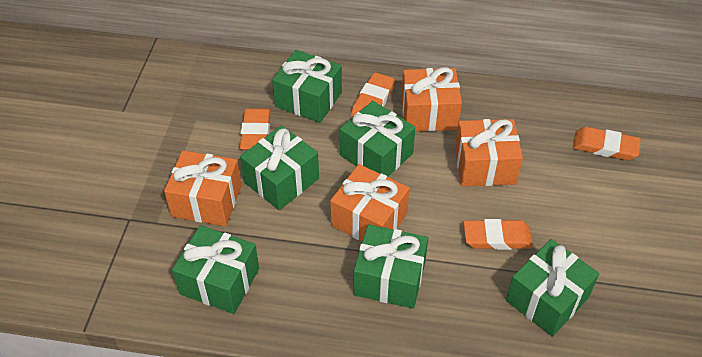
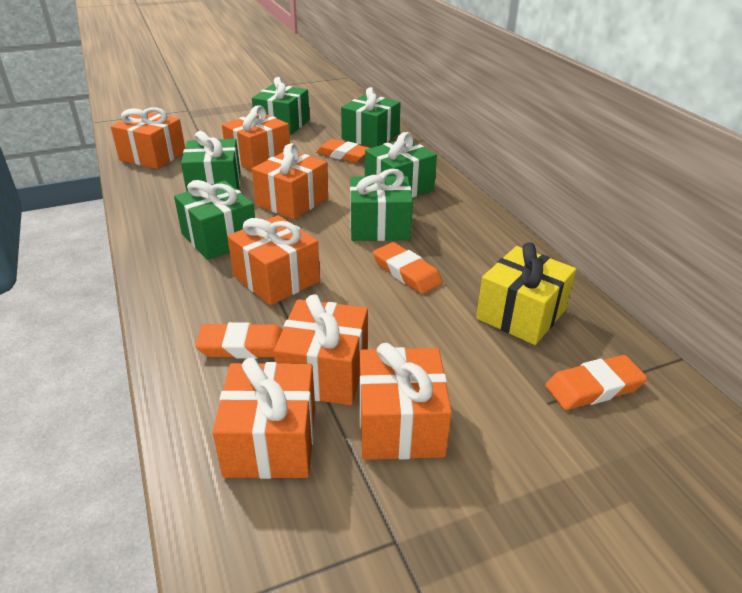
orange gift: [164,150,242,226] [330,164,410,241] [401,67,462,131] [455,119,523,186] = 4 -> [111,107,185,169] [212,357,315,479] [222,105,290,171] [227,215,320,305] [252,143,328,219] [274,294,368,405] [359,343,452,460] = 7
yellow gift: none = 0 -> [476,242,576,345] = 1

